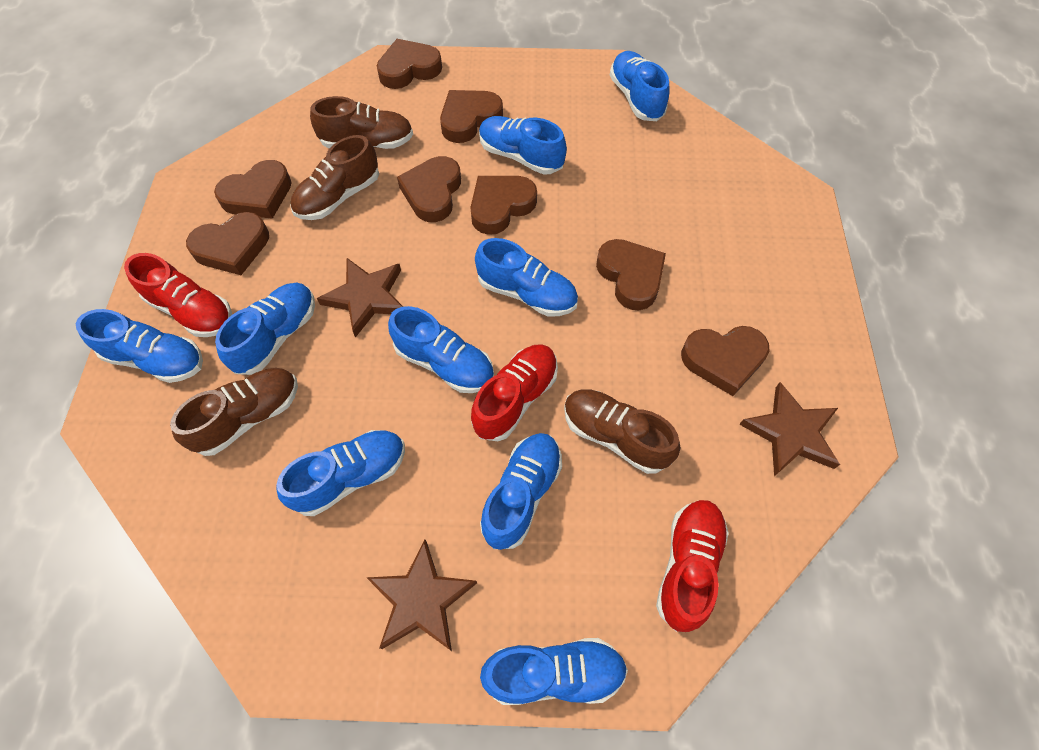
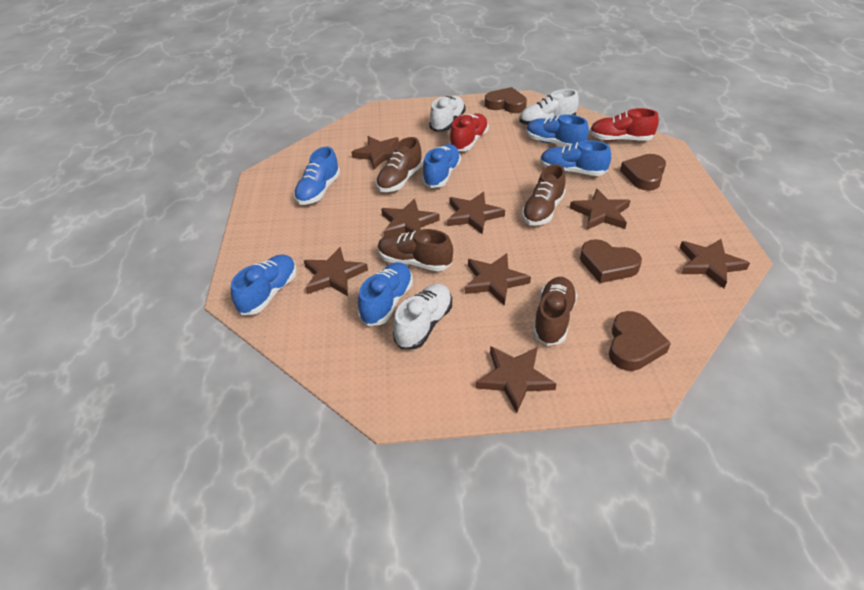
blue shoe: [76,309,203,383] [215,283,315,375] [276,430,405,516] [388,306,494,393] [475,238,578,317] [479,116,567,175] [480,433,562,550] [480,638,628,705] [610,51,670,121] = 9 -> [231,254,297,315] [294,147,340,205] [358,262,413,326] [422,144,461,188] [526,114,589,147] [540,140,611,176] = 6
brown heart: [186,212,269,275] [214,160,292,219] [377,39,442,89] [397,156,461,222] [440,90,503,143] [470,176,537,235] [596,239,666,310] [681,326,769,396] = 8 -> [485,87,527,113] [580,239,642,283] [609,311,671,371] [620,154,666,191] = 4
brown star: [317,258,403,338] [366,540,477,651] [739,382,840,476] = 3 -> [304,247,368,296] [351,136,399,169] [381,199,440,236] [447,192,505,234] [465,253,531,306] [476,346,556,413] [570,189,631,230] [680,239,750,289] = 8
red shoe: [124,253,232,337] [471,344,558,441] [656,500,729,632] = 3 -> [449,113,489,151] [590,108,659,141] = 2
white shoe: none = 0 -> [393,284,452,349] [429,96,466,132] [519,89,579,125] = 3

